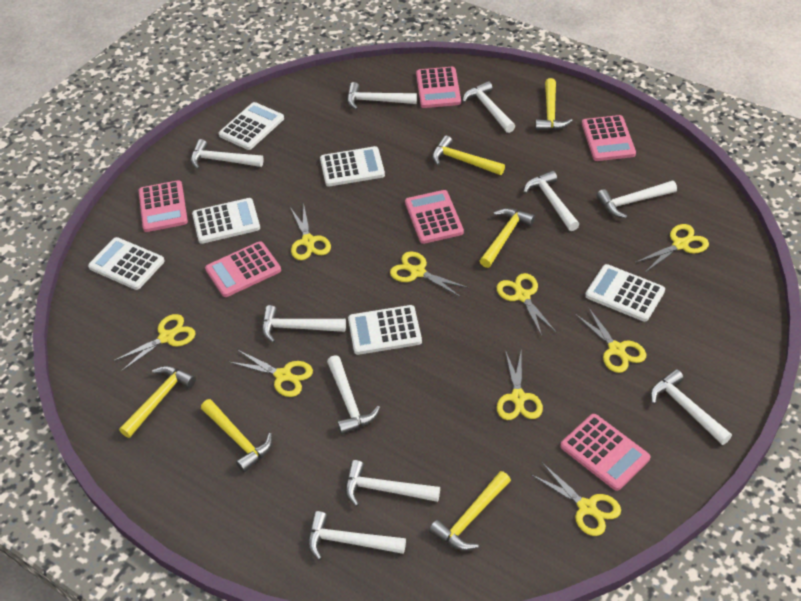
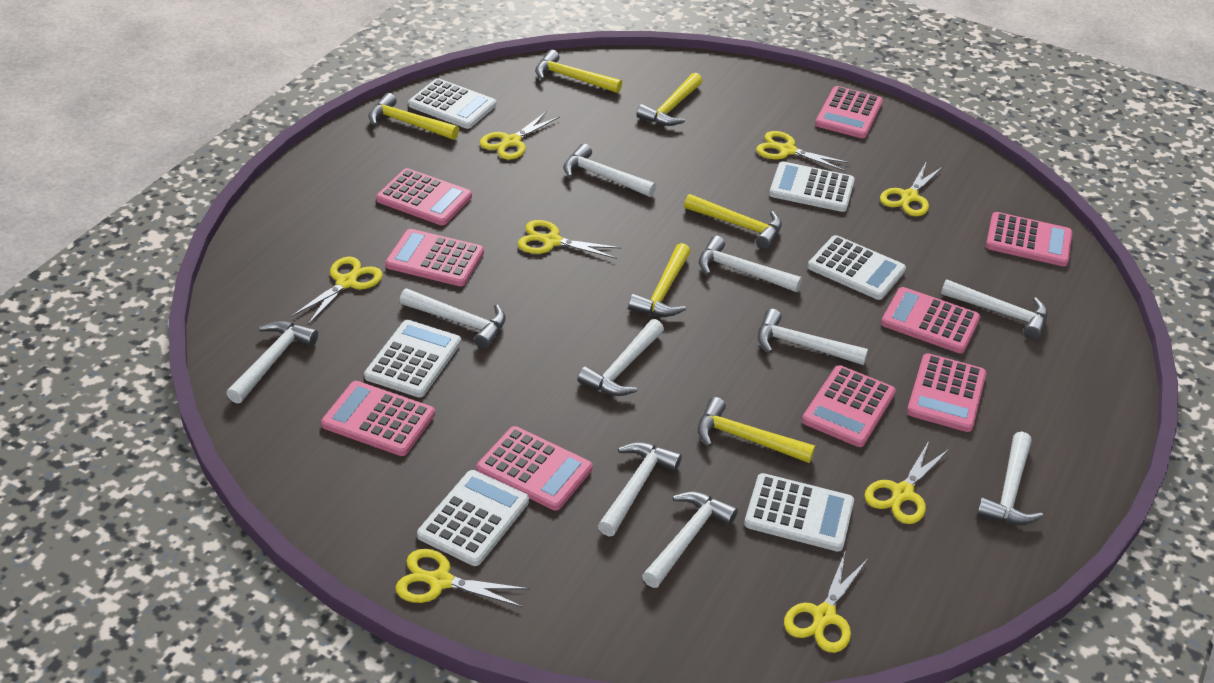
pink calculator: [138,180,188,232] [205,241,281,297] [405,190,464,244] [416,67,461,108] [560,414,650,491] [582,115,636,161] = 6 -> [321,381,435,456] [376,168,472,225] [385,229,484,286] [477,426,593,511] [802,365,896,447] [815,86,883,138] [881,287,980,353] [907,353,987,432] [986,212,1072,266] = 9
yellow scissors: [113,314,196,372] [230,350,313,397] [290,206,331,260] [390,251,469,297] [496,273,556,336] [497,350,543,420] [532,463,621,536] [575,307,646,373] [635,224,709,272] = 9 -> [291,256,383,325] [396,549,530,607] [480,111,560,160] [518,220,622,259] [756,131,851,171] [784,550,868,653] [864,441,949,524] [880,163,943,216] = 8

